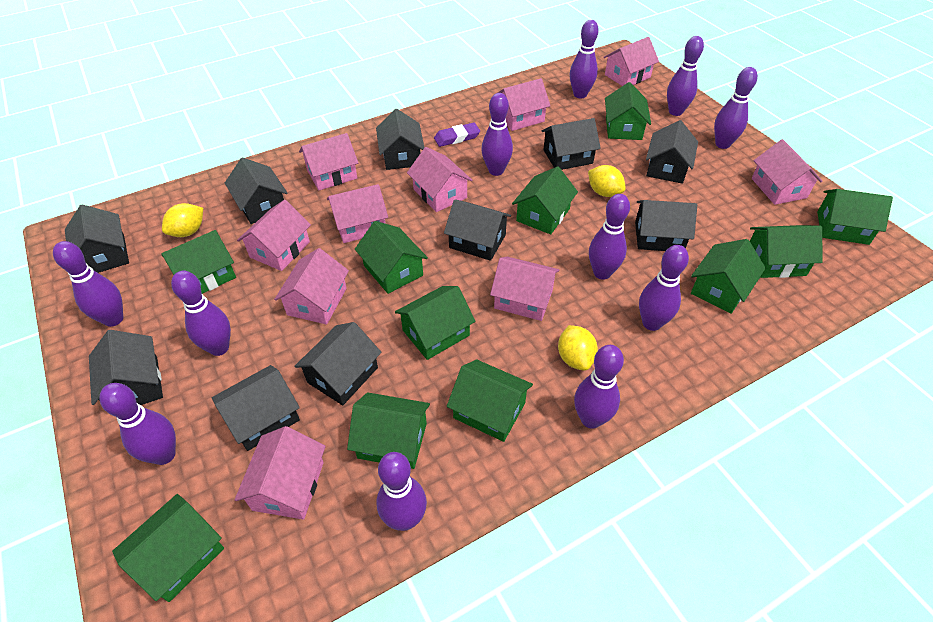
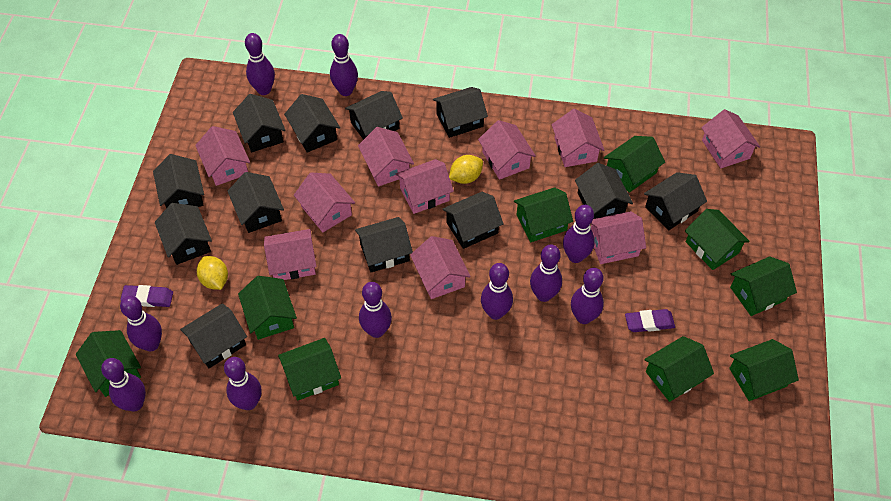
black house: [65,204,129,273] [89,330,163,405] [212,365,300,451] [225,158,287,224] [294,322,381,405] [376,109,424,170] [444,199,511,261] [542,118,601,170] [635,200,697,251] [646,120,698,184] = 10 -> [153,154,204,208] [155,203,212,265] [180,303,247,368] [228,172,284,233] [233,94,286,152] [284,94,340,153] [345,91,403,140] [355,217,413,272] [433,87,488,138] [442,192,504,249] [575,163,633,219] [644,172,707,230] = 12
green house: [112,494,224,602] [162,230,236,294] [347,392,430,469] [355,221,428,294] [395,286,476,360] [447,359,533,442] [512,166,578,235] [605,82,651,140] [691,239,766,314] [750,225,823,278] [817,189,893,245] = 11 -> [76,330,141,397] [238,276,297,340] [278,338,341,400] [514,187,573,242] [604,136,665,193] [644,336,714,402] [685,209,750,270] [729,339,799,401] [730,257,797,316] = 9
purple bowling pin: [53,241,123,327] [99,383,176,465] [171,270,231,356] [377,452,427,531] [481,93,513,176] [570,20,599,99] [574,345,624,429] [589,194,630,280] [639,245,689,331] [667,36,704,116] [714,67,758,149] = 11 -> [101,358,146,411] [120,296,162,351] [224,357,262,410] [245,33,275,95] [330,34,358,96] [359,282,392,338] [481,263,513,320] [530,245,562,302] [563,205,595,263] [571,268,604,324] = 10
purple eraser: [434,123,480,147] = 1 -> [120,285,173,307] [625,309,675,332] = 2
yellow lemon: [162,203,203,237] [558,325,598,371] [588,165,626,197] = 3 -> [197,256,228,290] [449,155,483,184] = 2

